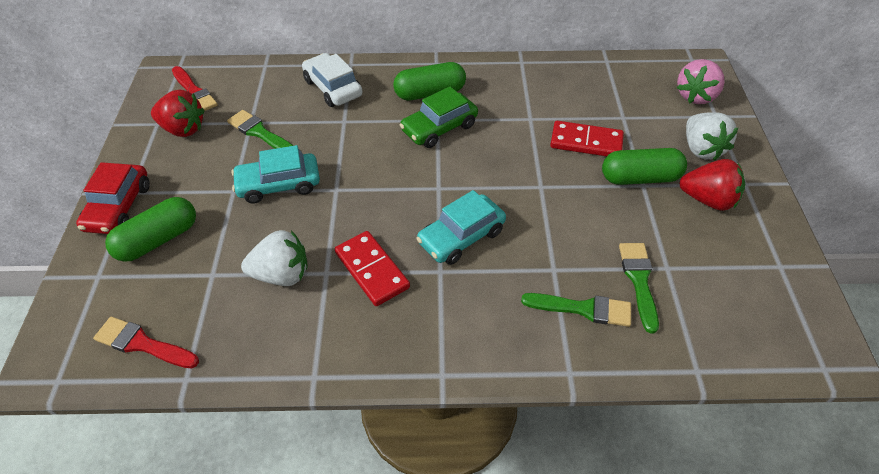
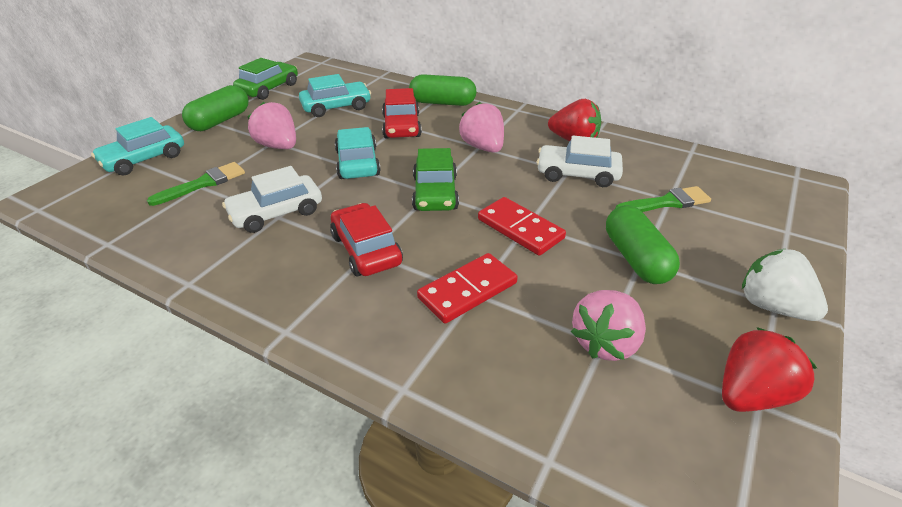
green brush: [227,110,293,149] [521,293,631,327] [619,243,659,333] = 3 -> [147,162,245,206] [615,186,711,212] = 2
green car: [400,87,478,148] = 1 -> [233,58,298,100] [412,148,459,211] = 2
pink strawberry: [677,59,725,104] = 1 -> [248,102,296,149] [459,102,504,153] [571,290,646,361] = 3
red brush: [93,317,199,369] [172,66,218,111] = 2 -> none = 0
red car: [76,162,150,234] = 1 -> [330,203,403,276] [382,88,422,139] = 2
turquoise car: [231,145,320,204] [416,190,506,265] = 2 -> [91,117,184,175] [299,74,371,117] [335,127,381,179] = 3
white car: [302,53,363,107] = 1 -> [222,166,322,233] [536,136,623,187] = 2
white strawberry: [241,230,308,286] [686,112,739,161] = 2 -> [742,249,828,321] = 1

